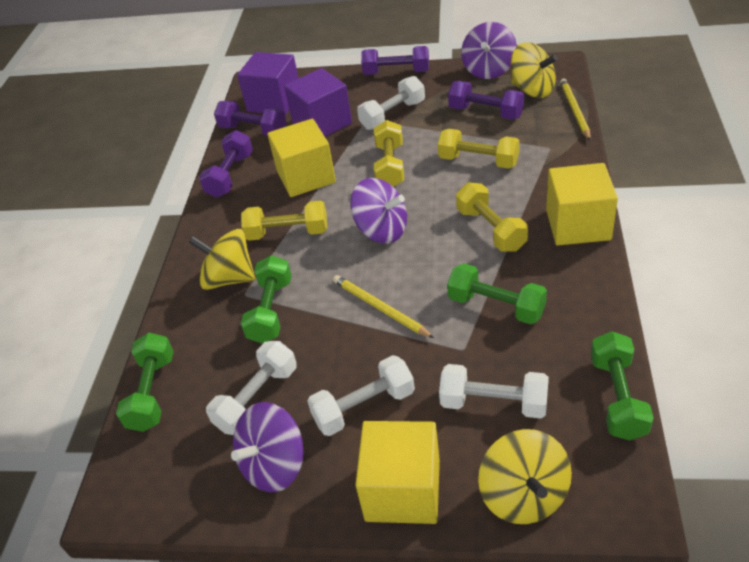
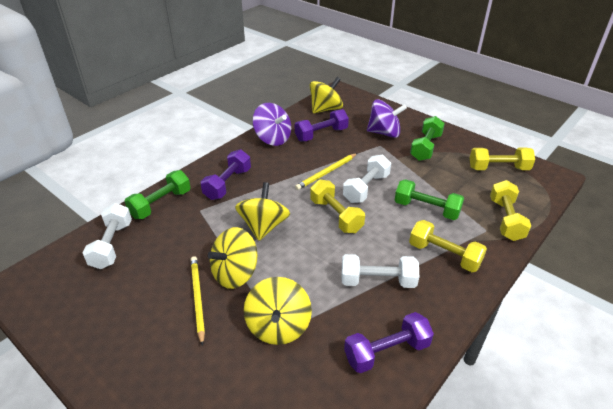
green dumbbell: [116,333,174,432] [241,255,292,344] [447,263,547,324] [591,331,654,440] = 4 -> [125,170,191,219] [395,179,464,220] [410,116,445,161] = 3
purple cube: [237,52,298,115] [284,68,352,137] = 2 -> none = 0
purple dumbbell: [199,130,253,198] [214,100,287,136] [361,46,429,75] [448,81,524,120] = 4 -> [201,149,251,200] [295,109,349,141] [344,312,434,373] = 3
purple spinning top: [231,402,304,492] [350,178,407,243] [461,22,517,79] = 3 -> [253,103,291,146] [367,99,407,138] = 2
white dumbbell: [206,341,297,435] [307,355,415,436] [357,76,425,130] [439,364,549,419] = 4 -> [83,203,132,269] [342,254,419,288] [343,155,391,203] = 3
yellow cube: [267,118,336,197] [355,421,440,524] [546,163,618,245] = 3 -> none = 0
yellow spinning top: [189,229,255,290] [478,429,572,524] [511,42,558,98] = 3 -> [208,227,257,289] [235,182,290,241] [244,277,312,345] [310,77,343,113] = 4

